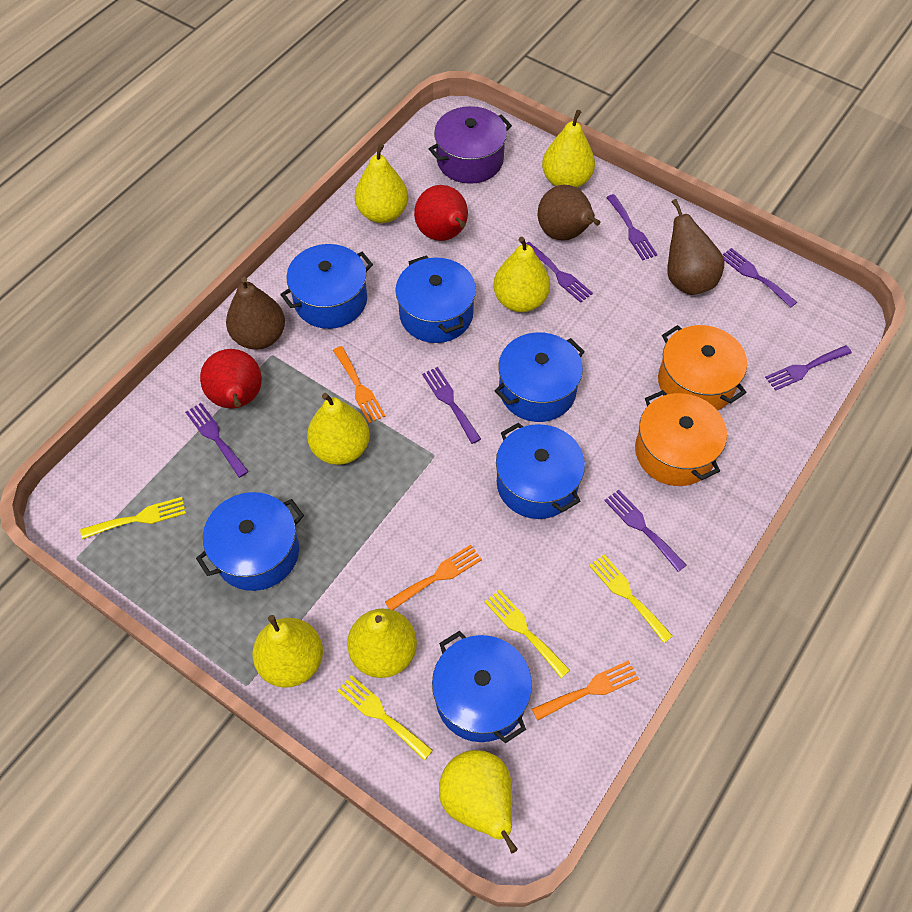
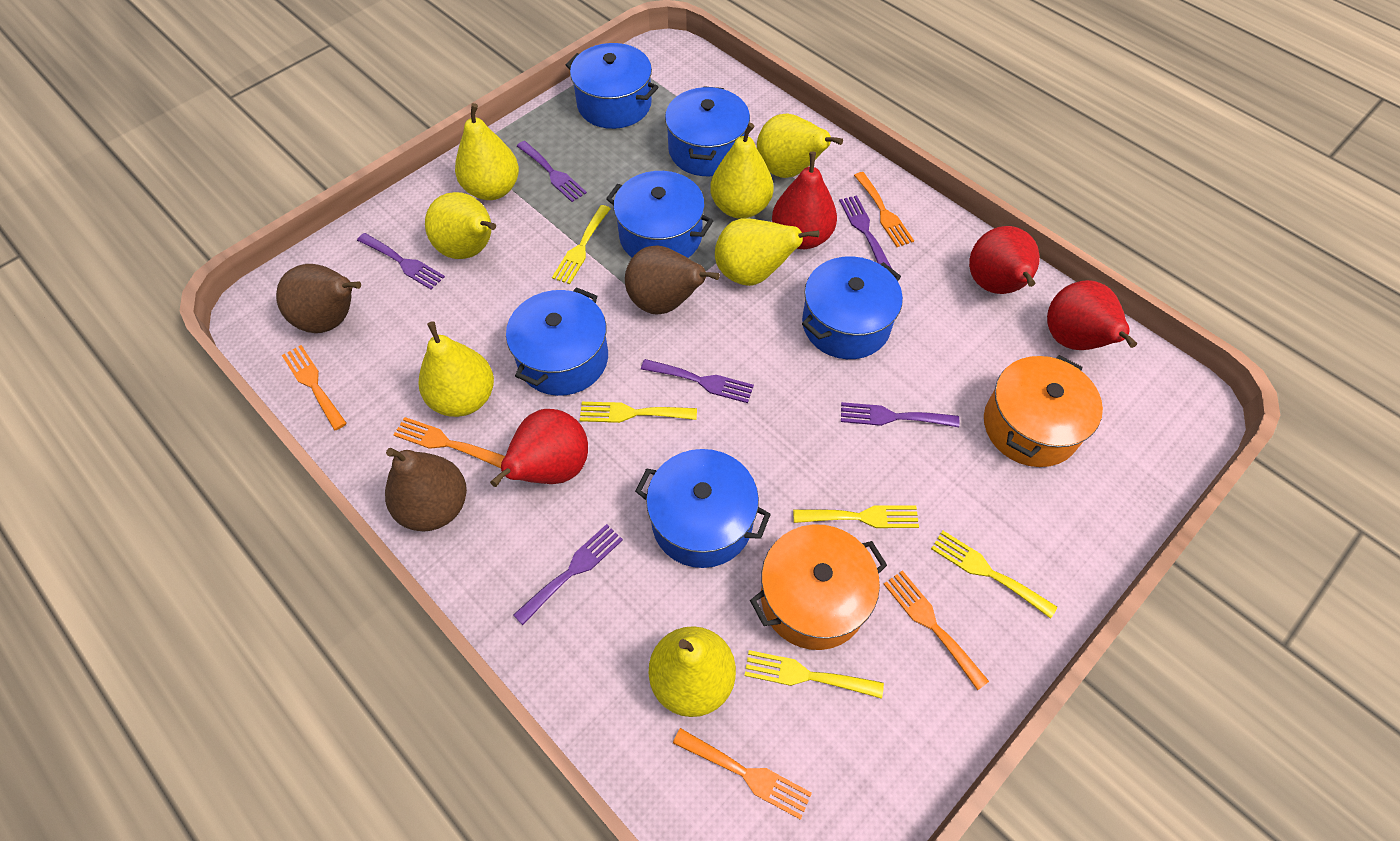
orange fork: [333,346,386,423] [385,545,482,610] [532,660,639,721] = 3 -> [282,345,347,430] [394,417,505,468] [673,728,812,820] [854,172,914,247] [884,570,989,690] = 5
purple fork: [185,403,249,478] [422,367,481,444] [526,242,593,303] [604,490,687,572] [606,194,657,260] [723,248,797,308] [765,345,852,391] = 7 -> [357,233,445,290] [513,524,623,625] [517,141,587,202] [641,359,754,403] [839,195,892,268] [841,402,960,427] = 6
purple pot: [429,106,512,184] = 1 -> none = 0
red pear: [200,349,262,409] [414,185,468,241] = 2 -> [490,409,588,487] [772,152,837,249] [969,226,1040,294] [1047,280,1137,350] = 4
yellow fork: [80,497,186,539] [337,675,433,760] [484,589,570,678] [589,554,673,643] = 4 -> [552,205,611,284] [580,402,697,423] [744,650,884,699] [793,505,919,528] [931,531,1057,619] = 5

